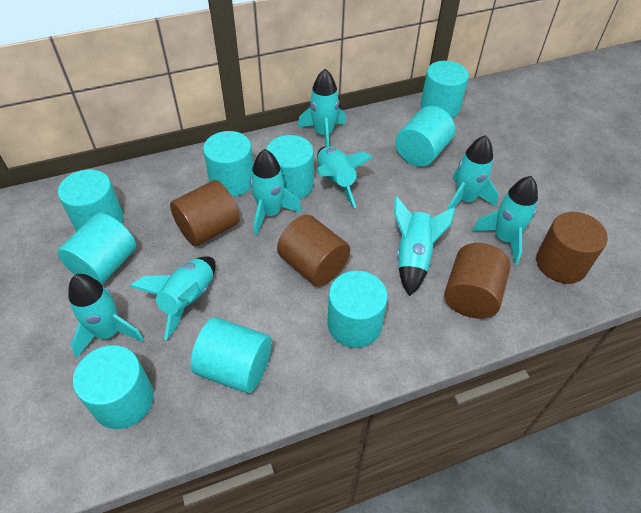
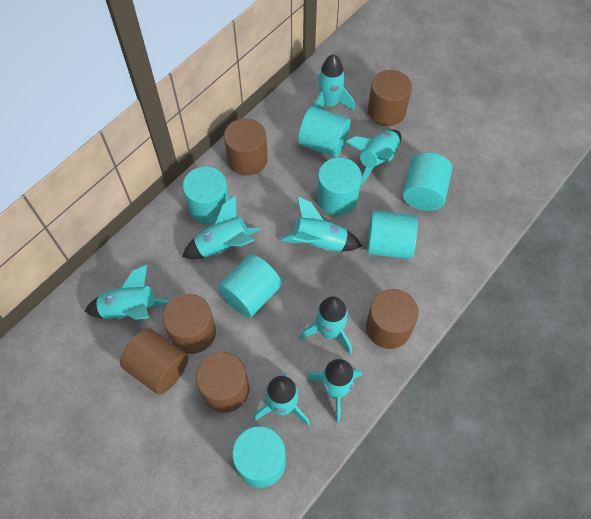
brown cylinder: [170,180,240,246] [277,215,350,287] [444,243,511,319] [536,212,608,284] = 4 -> [120,328,188,395] [163,294,216,354] [196,352,249,413] [224,118,268,176] [366,289,419,349] [368,70,412,126] = 6
turquoise cylinder: [58,169,123,232] [58,213,136,284] [73,345,154,429] [191,317,272,393] [203,131,253,196] [266,135,314,199] [327,271,388,348] [395,106,455,167] [421,61,469,118] = 9 -> [183,166,229,225] [218,254,282,318] [232,426,286,488] [298,106,351,157] [317,157,362,215] [367,211,418,259] [403,152,452,211] = 7

